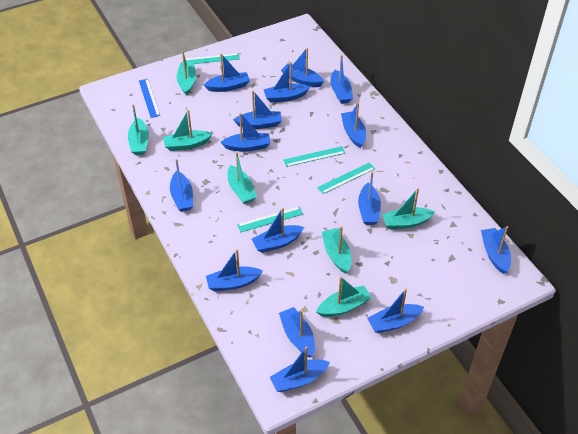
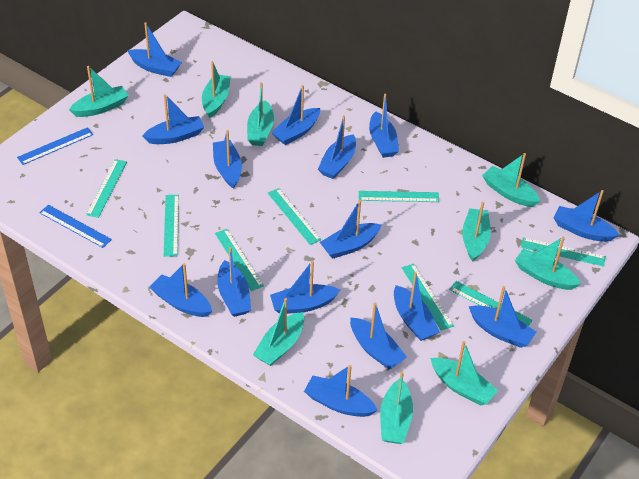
blue ruler: [139,79,160,118] = 1 -> [17,127,94,165] [39,205,112,248] = 2
turquoise boat: [128,104,149,155] [163,110,213,151] [177,51,196,96] [228,152,257,204] [316,277,372,317] [322,226,351,274] [382,188,435,229] = 7 -> [69,66,129,117] [202,61,231,118] [247,82,274,146] [253,298,304,366] [380,371,413,444] [430,341,498,405] [462,202,491,262] [482,153,540,207] [515,237,581,290] = 9
turquoise ruler: [186,53,240,64] [237,207,303,233] [284,146,345,167] [317,163,375,194] = 4 -> [86,159,127,218] [164,195,179,257] [215,229,264,291] [268,188,321,245] [359,191,439,202] [402,264,454,331] [449,281,533,326] [521,237,606,267] = 8

